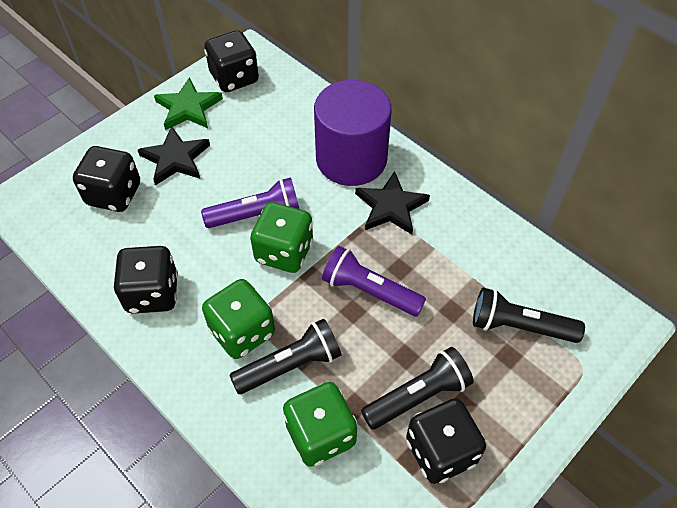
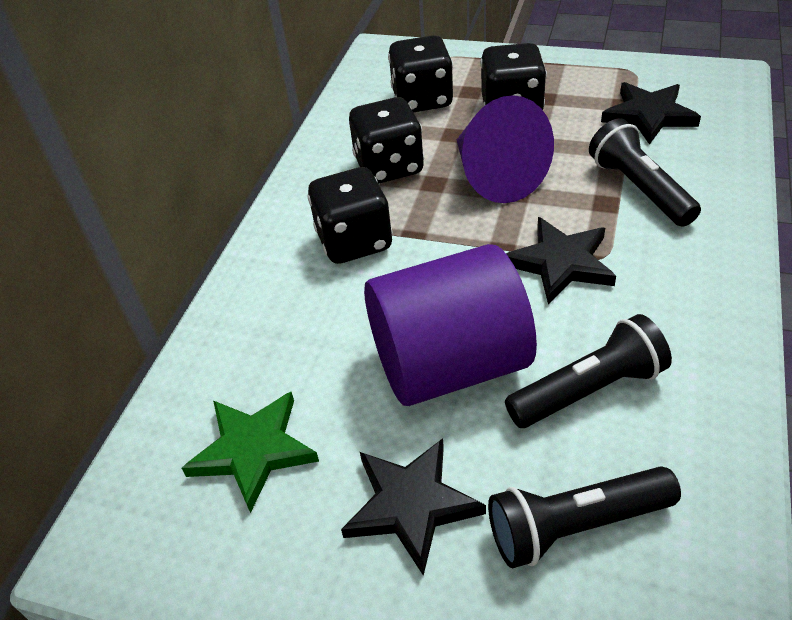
black star: [138,126,210,186] [355,171,430,235] = 2 -> [341,438,486,576] [506,217,616,304] [601,82,701,145] = 3
green dice: [202,279,275,359] [250,202,313,273] [283,382,357,467] = 3 -> none = 0
purple cone: none = 0 -> [457,95,554,203] = 1
purple flashlight: [201,177,299,228] [322,246,426,317] = 2 -> none = 0

